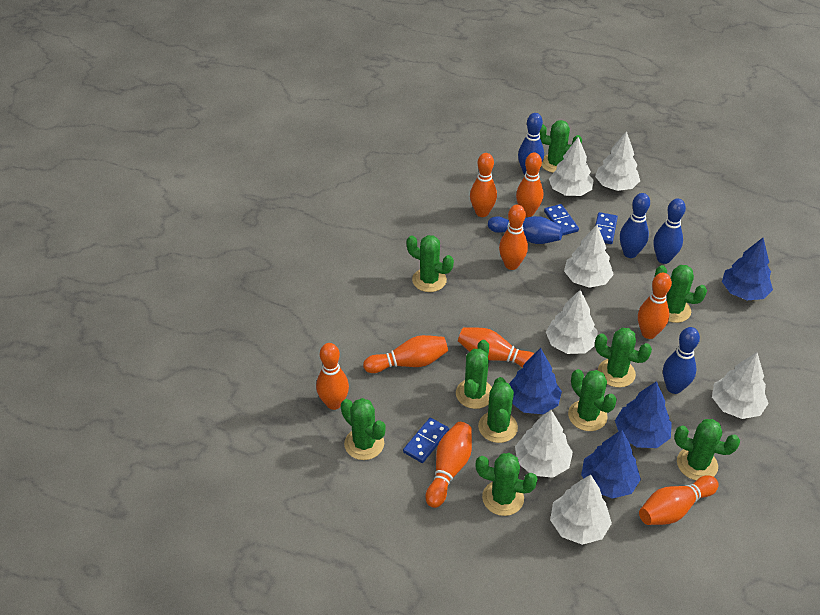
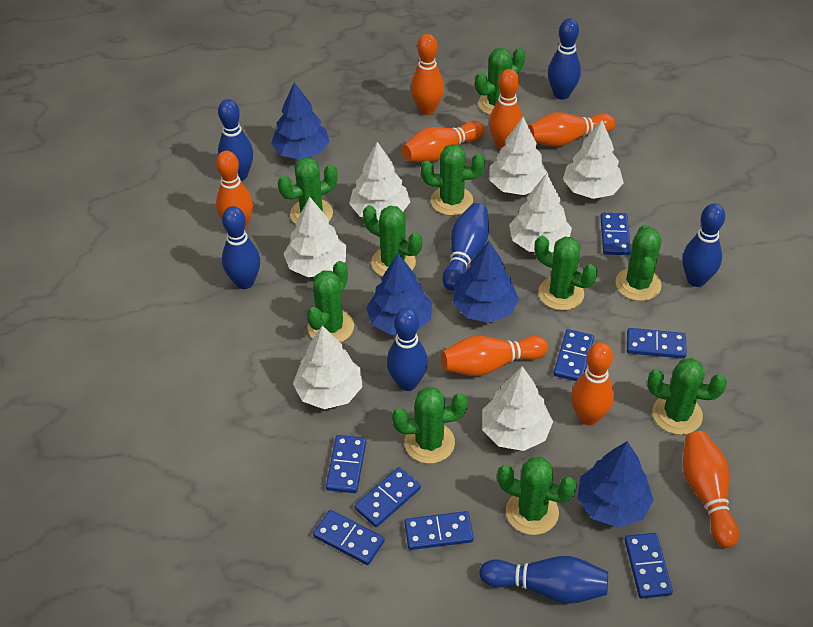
blue bowling pin: [488,216,563,244] [518,113,544,175] [620,193,650,258] [654,198,686,264] [663,327,700,394] = 5 -> [218,99,253,181] [222,206,260,289] [387,308,428,391] [442,203,489,291] [479,556,608,604] [548,18,581,100] [682,203,725,287] = 7
blue domino: [403,418,449,463] [544,204,579,236] [595,212,618,244] = 3 -> [313,510,385,565] [326,435,366,493] [354,467,421,527] [404,511,474,550] [554,329,594,381] [600,213,631,255] [625,533,673,599] [627,328,687,359] = 8
orange bowling pin: [316,343,349,410] [363,335,448,373] [425,422,472,508] [458,327,535,368] [470,153,497,217] [499,205,528,270] [516,153,543,217] [638,273,672,339] [639,475,719,525] = 9 -> [216,151,253,230] [402,121,485,162] [411,34,444,115] [441,336,548,376] [489,69,523,150] [528,112,615,147] [571,342,614,425] [683,431,739,548] = 8

